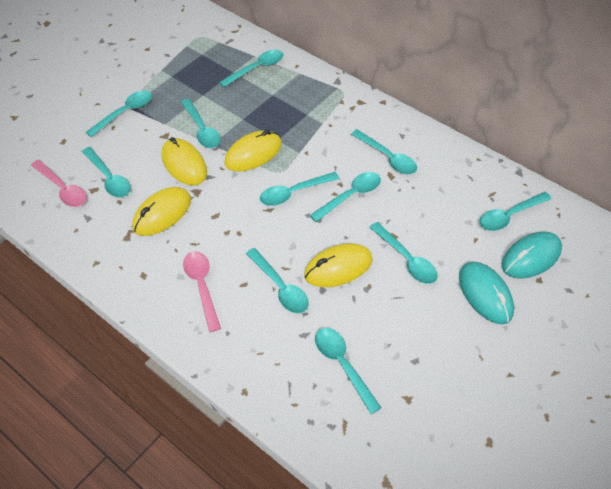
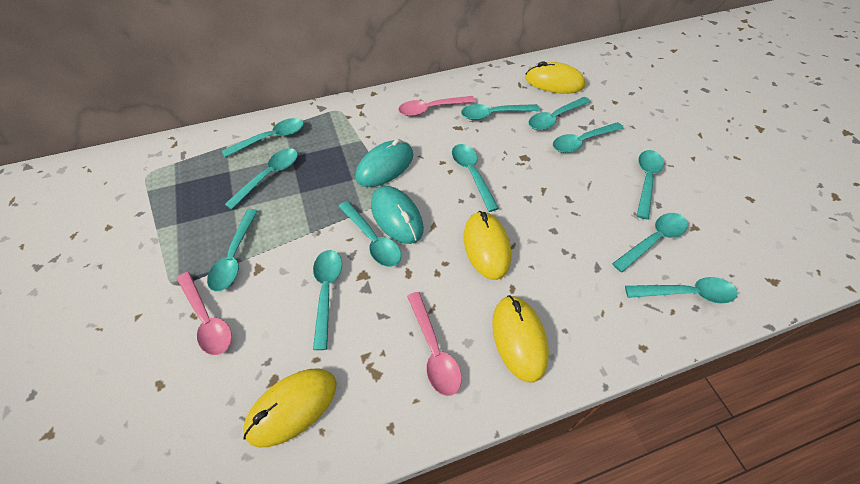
pink spoon: [31,160,87,207] [183,251,221,332] = 2 -> [177,272,232,355] [398,96,475,116] [407,292,462,396] = 3
turquoise spoon: [82,147,131,197] [86,90,152,137] [181,98,221,148] [219,50,283,87] [246,248,309,313] [260,172,339,206] [310,172,381,222] [315,328,381,414] [351,129,417,174] [369,222,438,284] [479,192,552,231] = 11 -> [207,209,258,292] [222,118,304,157] [225,148,298,210] [313,250,342,350] [338,201,401,267] [452,144,499,212] [461,104,539,120] [528,97,591,130] [553,122,624,153] [612,213,688,272] [625,277,738,304] [637,150,664,219] = 12

